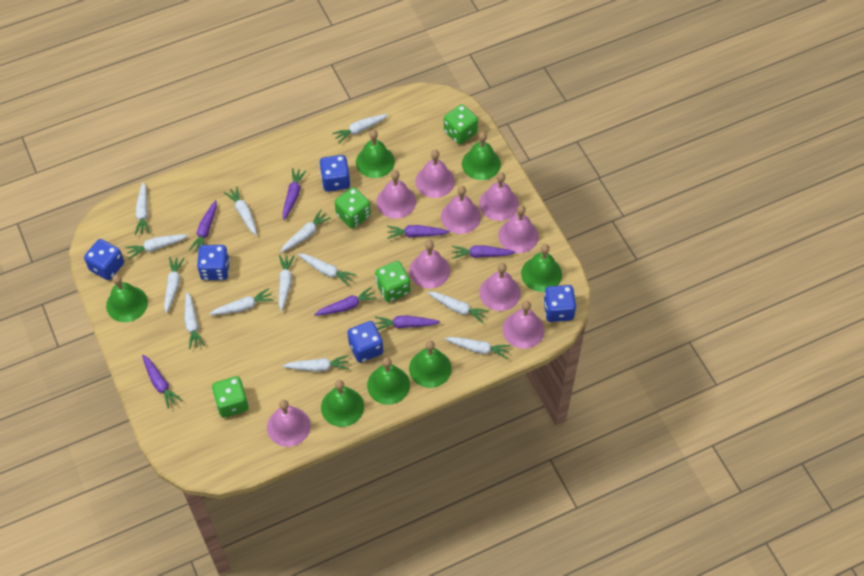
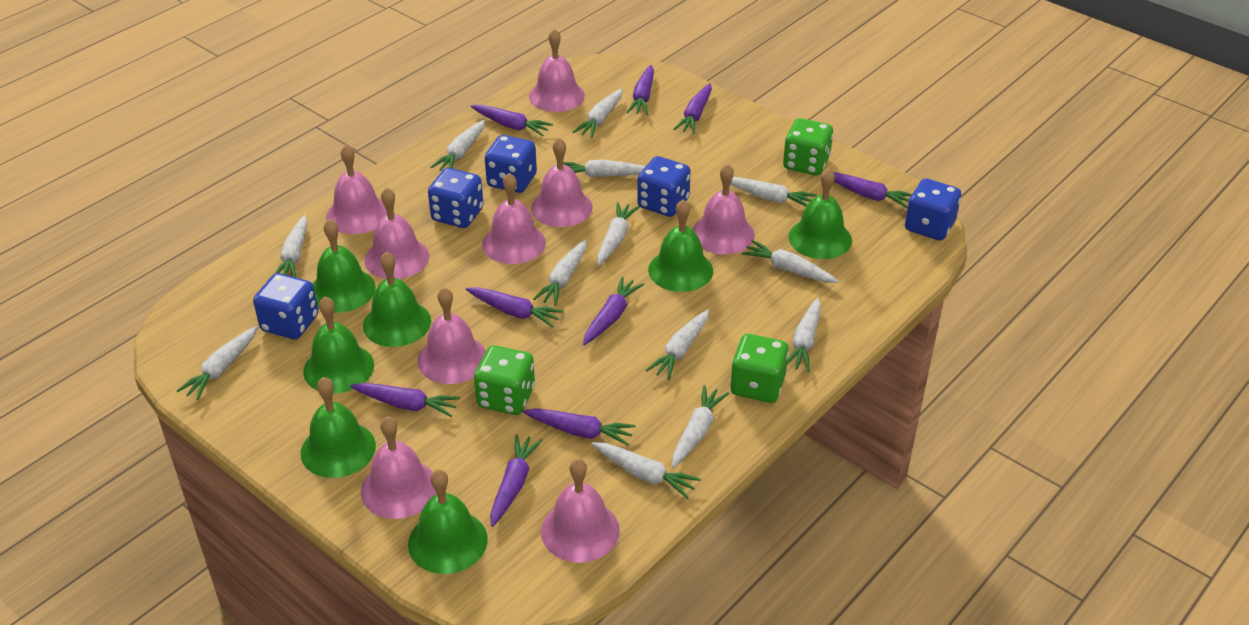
green dice: [212,376,248,418] [335,187,371,229] [375,261,410,302] [444,104,478,144] = 4 -> [474,345,535,415] [730,334,789,403] [783,118,833,175] = 3
purple carrot: [142,355,182,409] [189,200,217,252] [283,168,307,220] [314,287,378,316] [375,315,440,330] [387,225,450,239] [452,245,515,259] = 7 -> [350,383,460,417] [466,287,564,327] [471,105,553,136] [490,434,543,527] [522,408,636,446] [583,277,644,345] [627,65,654,115] [673,83,712,134] [833,172,912,209] = 9

